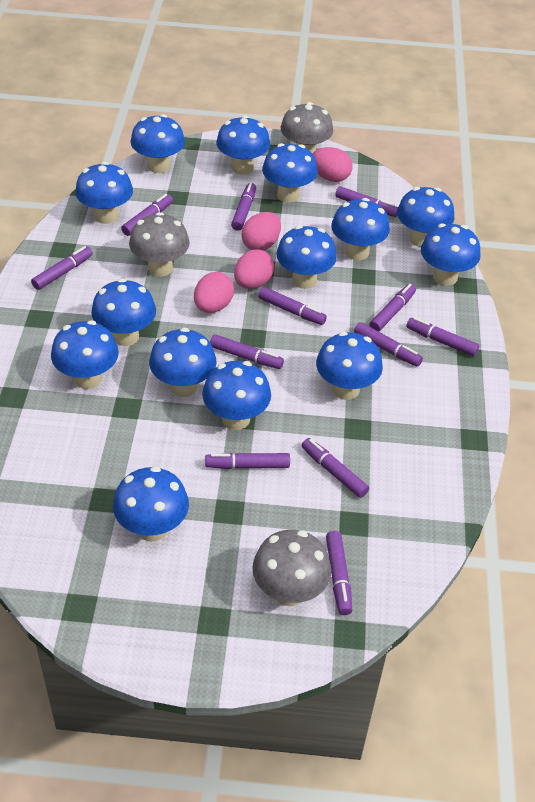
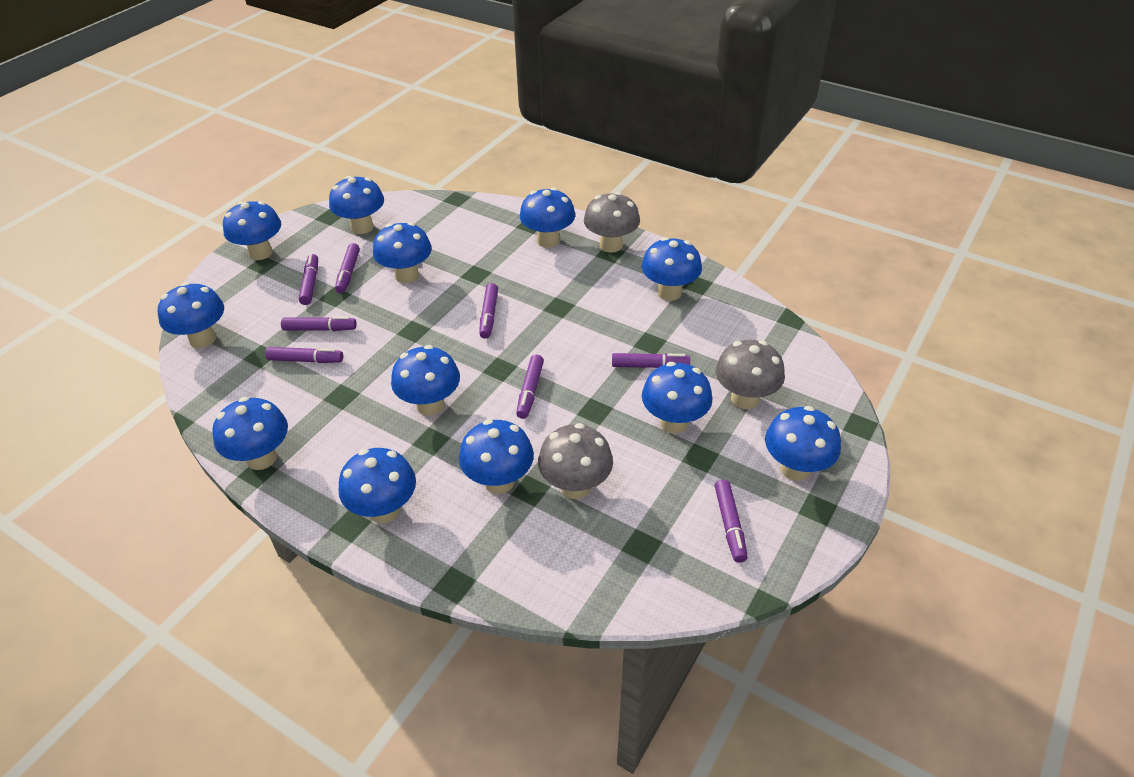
blue mushroom: [51,320,119,389] [75,162,133,224] [91,279,156,346] [113,466,189,542] [130,114,185,173] [149,328,217,397] [202,361,271,430] [216,115,270,175] [262,143,318,202] [276,225,337,289] [316,332,383,400] [331,198,390,260] [397,187,455,247] [421,223,480,286] = 14 -> [158,282,224,348] [212,397,288,470] [223,201,281,260] [329,176,384,234] [339,448,416,524] [373,222,432,283] [391,345,460,416] [459,419,534,494] [520,188,575,248] [642,237,702,301] [642,362,712,434] [765,406,841,481] = 12
pink egg: [194,272,234,313] [234,249,274,289] [241,212,281,251] [312,147,353,182] = 4 -> none = 0
purple marker: [31,246,93,290] [121,194,173,236] [205,453,290,469] [210,334,284,369] [231,183,256,231] [258,287,327,325] [302,438,369,498] [326,531,352,615] [335,186,398,217] [354,322,423,367] [369,284,416,331] [407,317,479,356] = 12 -> [265,347,343,363] [281,317,357,331] [299,254,318,305] [335,243,360,293] [479,283,498,339] [516,355,544,419] [612,353,690,368] [715,480,748,563] = 8

